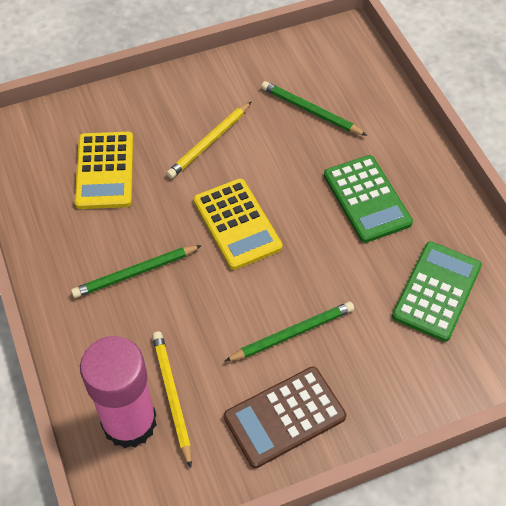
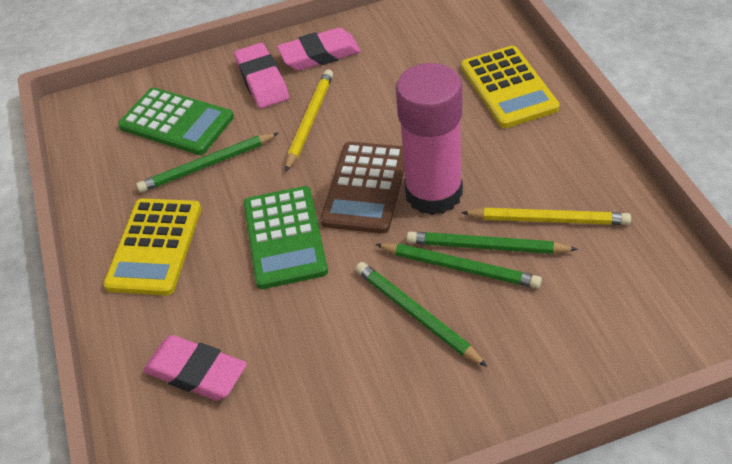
green pencil: [71,245,202,298] [224,301,354,362] [261,81,367,136] = 3 -> [136,133,279,193] [356,262,488,367] [375,243,542,288] [406,231,578,254] = 4
pink eraser: none = 0 -> [143,335,247,401] [234,43,289,108] [277,28,361,71] = 3

